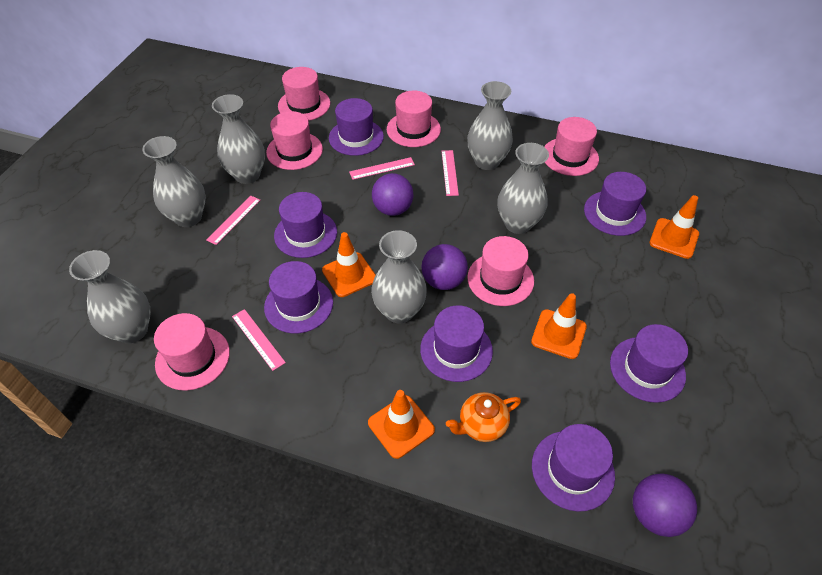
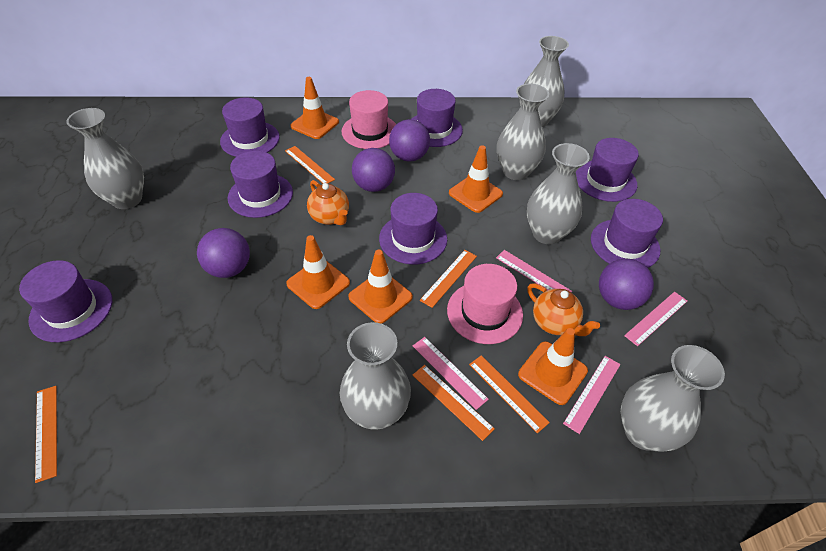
orange ruler: none = 0 -> [35,386,57,483] [285,146,335,184] [413,365,495,441] [420,250,477,308] [469,355,550,433] = 5
orange teapot: [446,392,521,442] = 1 -> [307,180,349,226] [527,283,600,336] = 2
orange traffic cone: [322,232,376,297] [368,390,435,459] [531,293,587,359] [649,195,699,259] = 4 -> [286,235,350,309] [290,77,339,139] [348,250,413,324] [449,145,503,213] [518,328,588,405] = 5
pink hat: [154,313,230,391] [266,111,323,170] [278,67,330,121] [387,91,441,147] [467,236,534,306] [544,117,599,176] = 6 -> [342,90,396,149] [447,264,523,344] = 2
purple ball: [372,173,413,216] [422,244,468,290] [633,474,697,537] = 3 -> [197,228,250,278] [352,148,395,192] [389,119,430,161] [599,259,654,310] = 4

